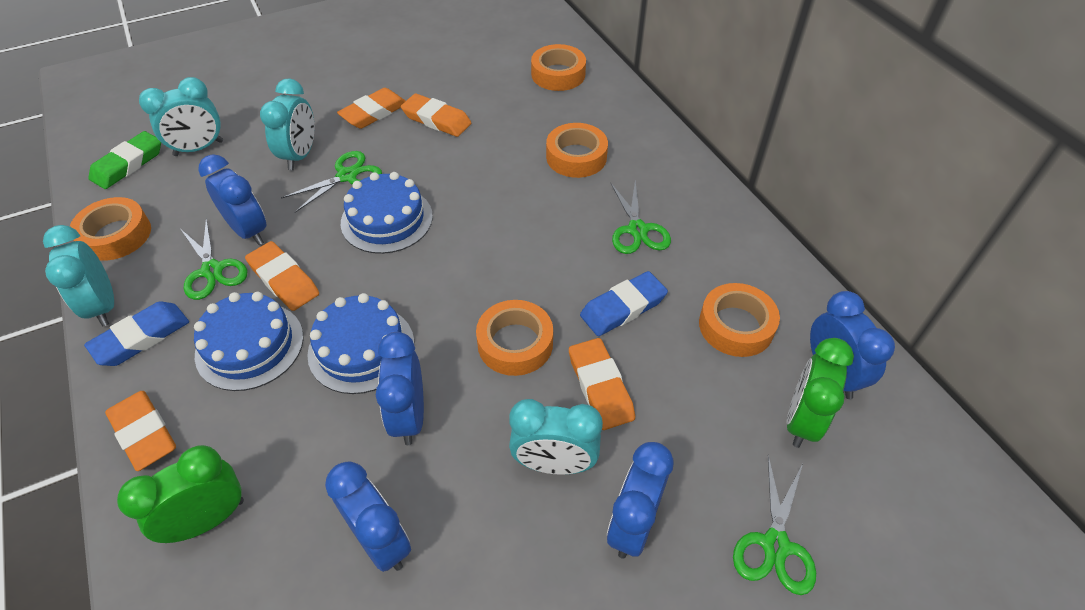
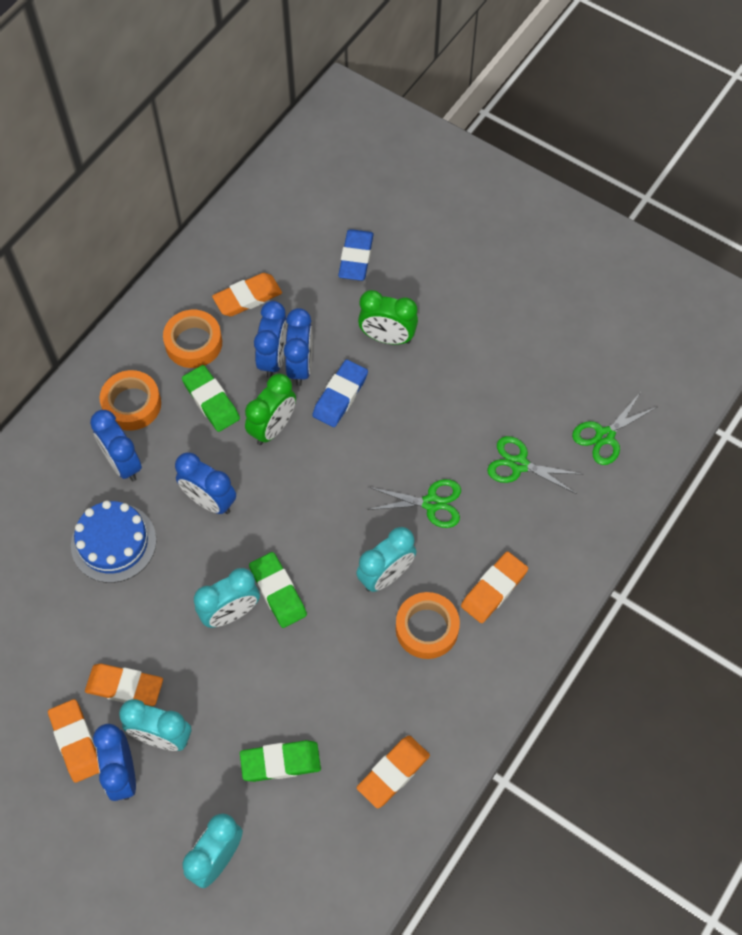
blue cake: [194,292,304,391] [307,293,414,394] [341,172,433,254] = 3 -> [71,500,157,583] = 1
green eraser: [88,131,161,189] = 1 -> [182,365,240,432] [240,740,321,782] [249,552,307,628] = 3
green scissors: [181,218,247,300] [281,151,382,213] [611,181,671,254] [733,455,816,595] = 4 -> [367,479,461,528] [487,436,582,494] [572,393,657,465] = 3
orange tape: [70,197,151,261] [476,300,553,376] [531,44,586,91] [546,123,608,178] [699,283,780,357] = 5 -> [100,370,161,431] [163,310,222,368] [396,592,460,659] = 3

